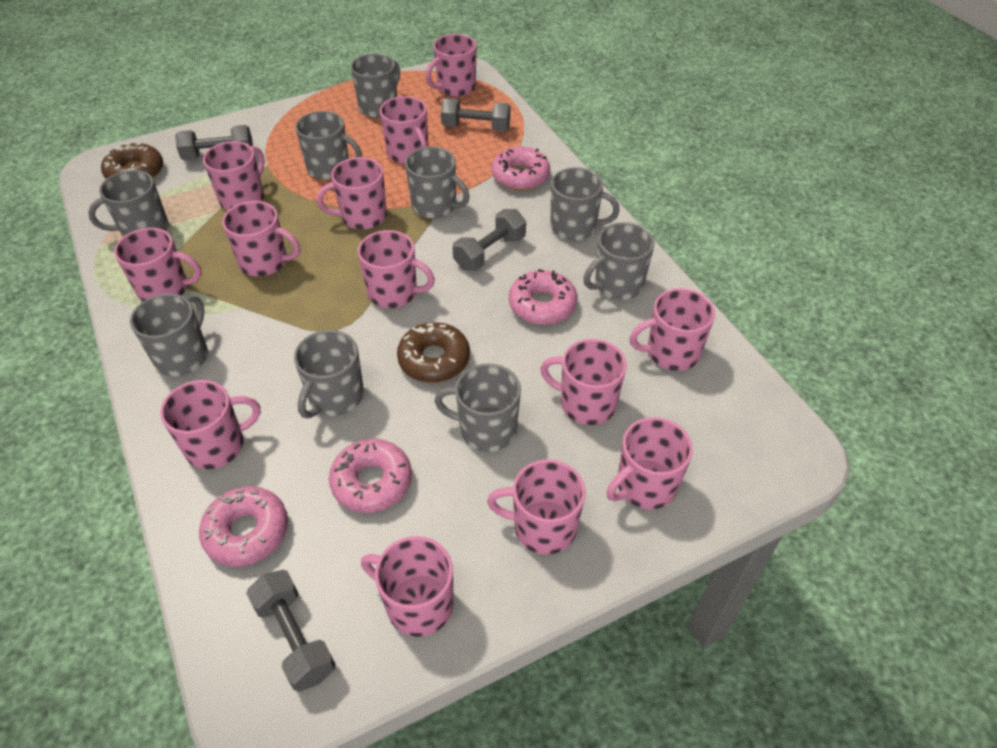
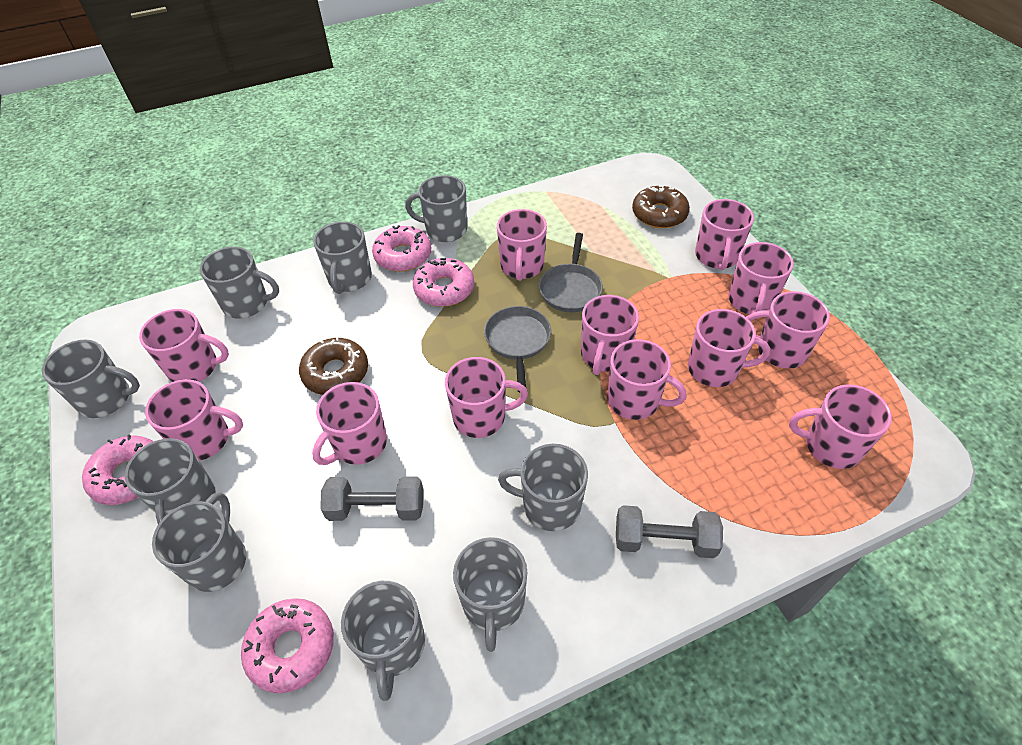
grey dumbbell: [175,125,253,160] [246,570,336,692] [441,98,510,131] [453,209,526,271] = 4 -> [320,476,423,521] [616,505,723,558] = 2
grey pan: none = 0 -> [484,306,551,392] [539,233,603,312] = 2
pink mug: [114,228,202,302] [160,380,261,470] [203,141,265,211] [222,201,300,277] [317,157,387,230] [358,230,435,308] [361,536,453,637] [380,96,428,164] [426,34,477,97] [487,459,586,555] [540,339,627,425] [606,417,693,509] [630,288,715,371] = 13 -> [139,309,229,382] [145,379,243,461] [312,382,387,465] [445,357,528,438] [497,209,547,281] [581,295,639,375] [607,339,686,420] [688,309,770,387] [695,199,754,270] [728,242,794,315] [746,291,830,369] [789,384,892,469] = 12

